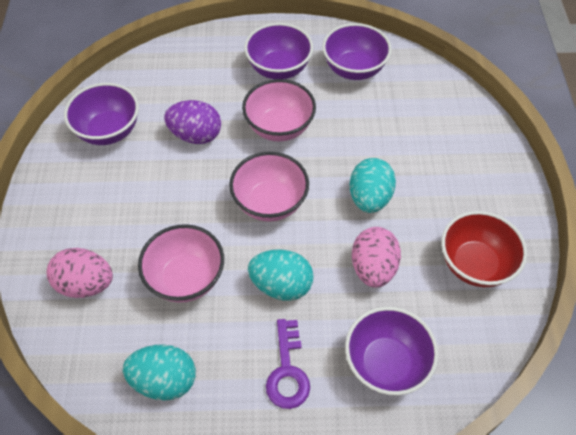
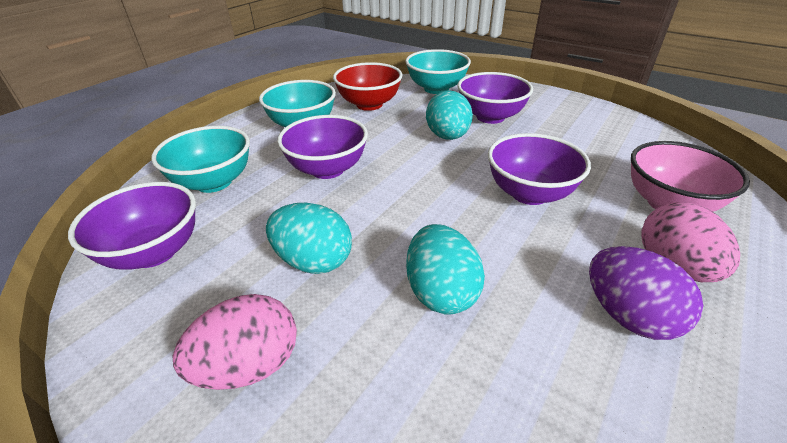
pink bowl: [138,224,224,303] [229,152,309,222] [242,79,316,142] = 3 -> [631,141,750,212] = 1
purple key: [266,319,310,409] = 1 -> none = 0
turquoise bowl: none = 0 -> [151,126,250,193] [259,80,336,127] [405,49,471,94] = 3

